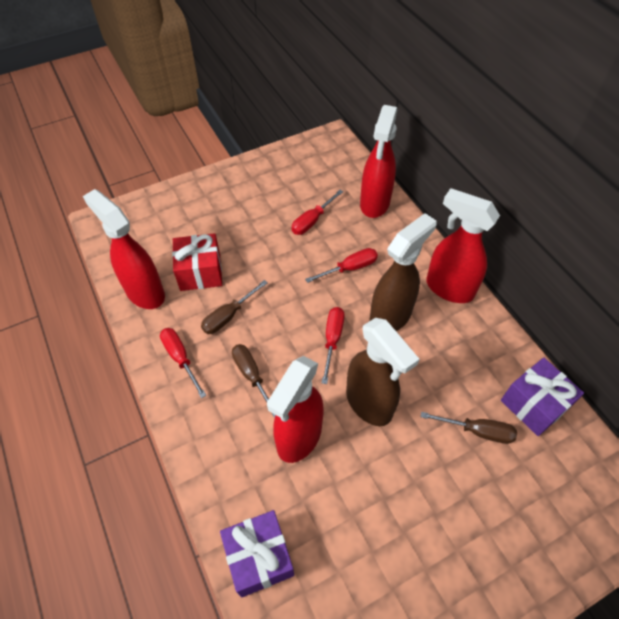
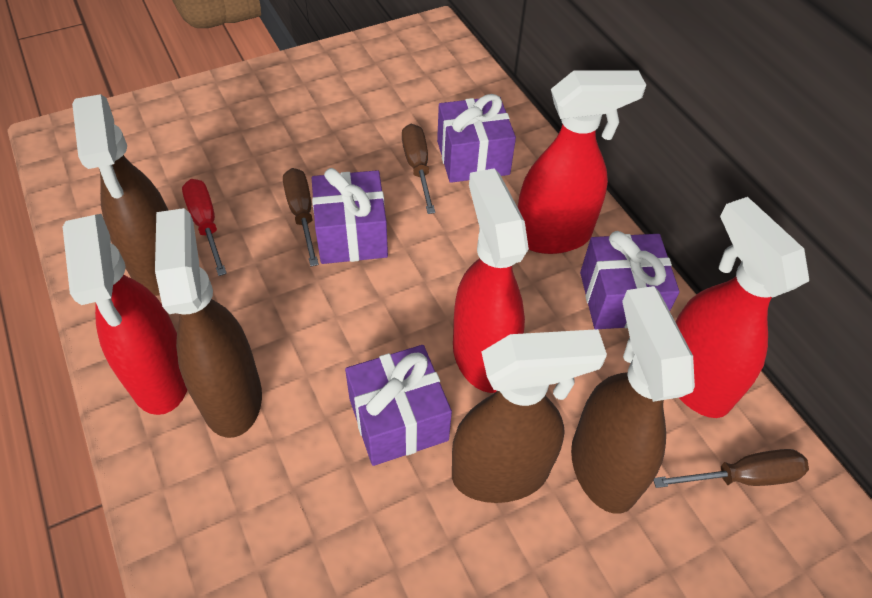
brown spray bottle: [346,318,420,426] [369,213,437,331] = 2 -> [72,94,168,296] [155,208,262,438] [452,329,607,503] [571,286,695,514] = 4
purple gift: [220,510,294,597] [501,358,584,436] = 2 -> [312,168,388,264] [345,345,452,466] [437,94,516,183] [580,231,680,329] = 4
red gift: [172,233,222,291] = 1 -> none = 0
red screwdriver: [160,328,206,398] [291,190,343,235] [305,248,378,283] [322,307,345,384] = 4 -> [182,179,227,276] = 1

